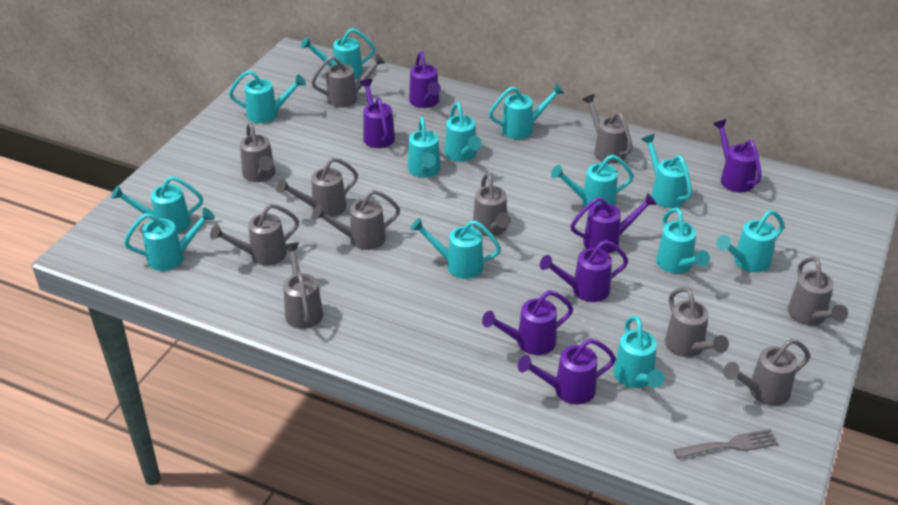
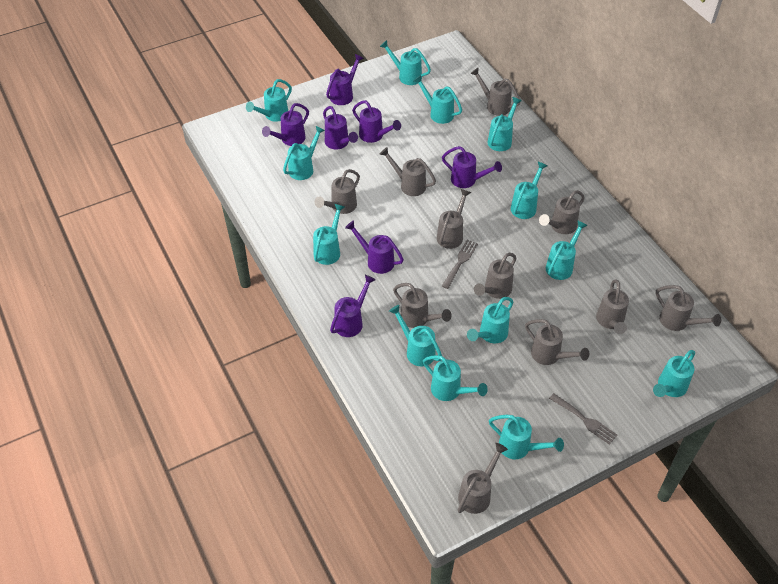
grey fork: [674,429,779,459] = 1 -> [442,240,478,289] [549,393,617,445] = 2

